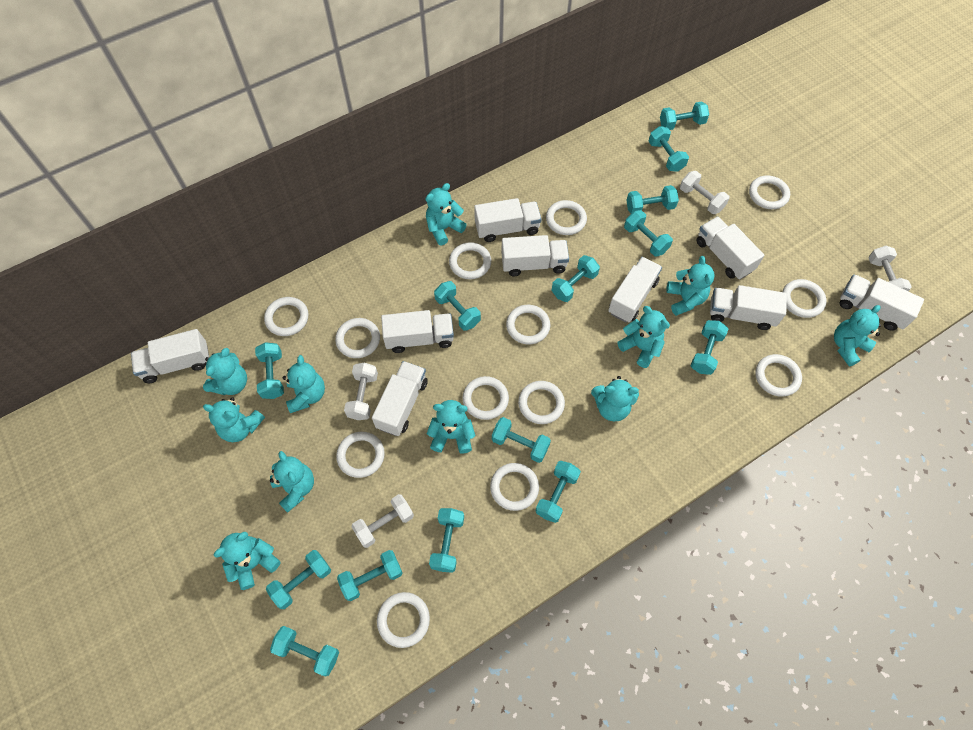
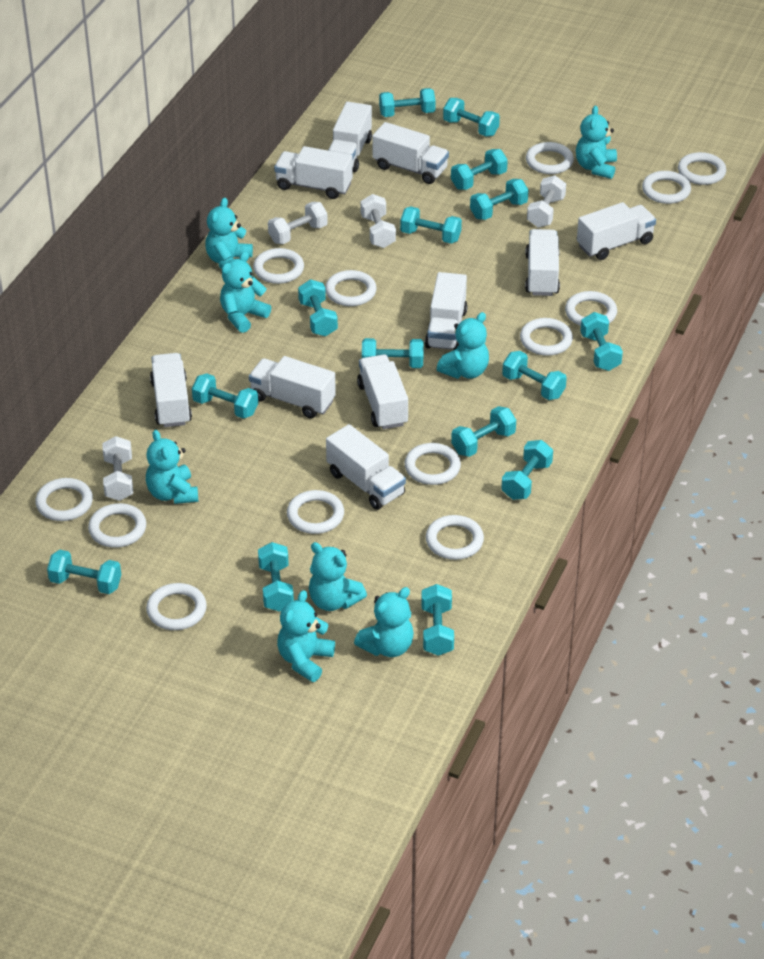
turquoise dumbbell: [255,342,284,399] [266,550,331,609] [270,626,339,676] [337,550,402,601] [429,508,464,573] [434,281,481,331] [492,417,551,463] [536,461,581,523] [551,255,600,302] [624,210,673,256] [626,185,679,213] [648,126,689,172] [660,101,709,130] [691,320,729,375] = 14 -> [47,550,121,594] [192,373,258,419] [258,542,294,612] [298,279,338,336] [362,338,424,368] [379,88,436,117] [400,206,462,244] [421,584,454,656] [443,98,500,136] [451,149,508,190] [451,406,516,457] [470,179,529,220] [501,440,553,500] [502,351,567,400] [581,312,623,371] = 15
turquoise teddy bear: [203,348,247,395] [203,397,265,442] [214,532,281,590] [270,451,314,513] [282,355,325,413] [425,183,467,245] [427,400,475,454] [591,376,639,421] [617,306,670,368] [666,256,715,316] [834,305,881,366] = 11 -> [146,430,198,504] [205,198,253,269] [220,252,271,333] [277,590,335,682] [309,542,367,611] [354,587,414,657] [437,312,489,379] [576,106,617,179] = 8
white truck: [131,329,209,383] [372,361,428,436] [381,310,454,353] [474,198,542,242] [501,235,569,276] [608,257,662,323] [697,216,765,280] [710,285,787,330] [840,275,924,331] = 9 -> [150,353,192,427] [249,356,336,418] [274,146,353,199] [326,424,406,510] [328,102,372,172] [357,355,408,429] [372,122,449,184] [425,272,468,350] [525,229,560,296] [577,202,656,260] = 10

